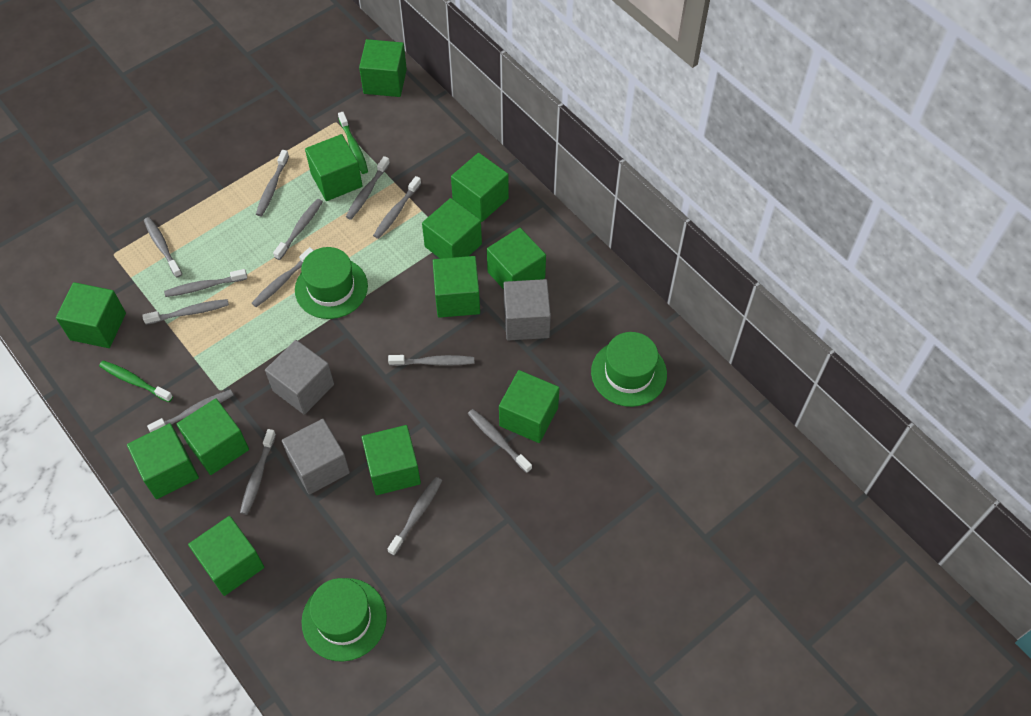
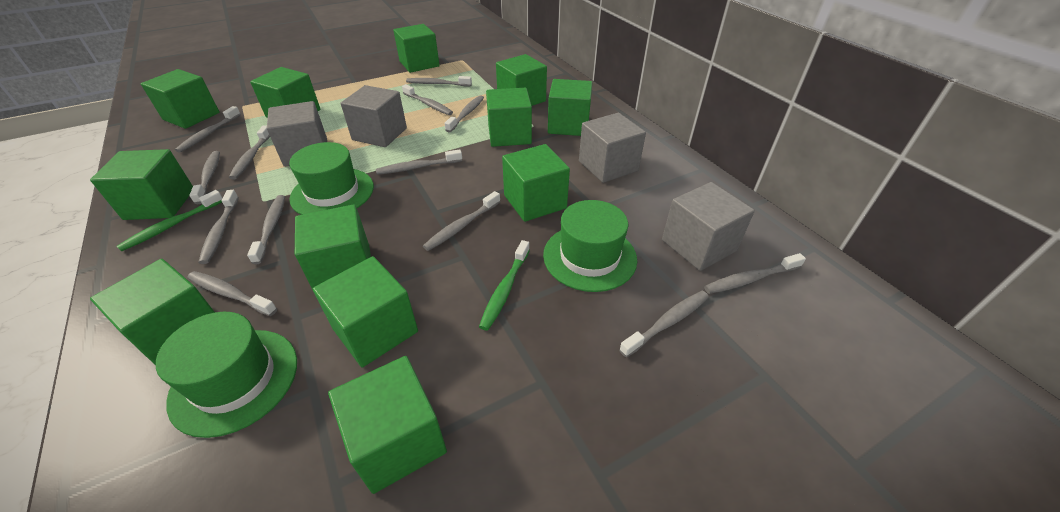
grey cube: [265,340,334,415] [282,419,350,495] [504,279,551,340] = 3 -> [267,101,327,167] [341,85,407,147] [579,113,646,183] [662,182,755,271] = 4

